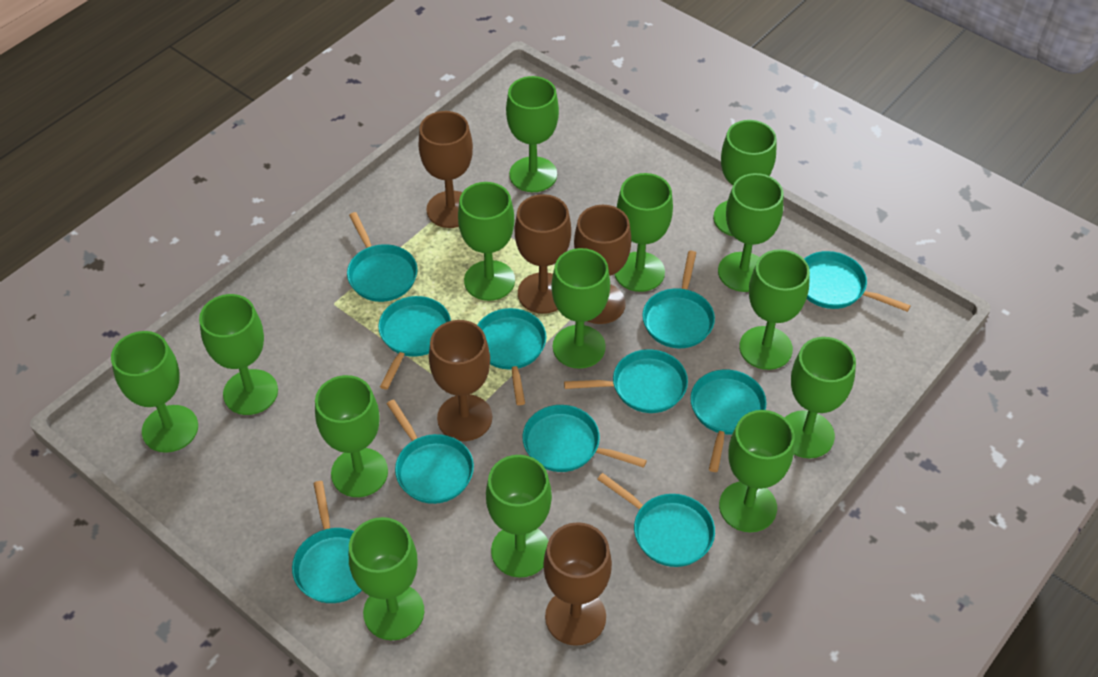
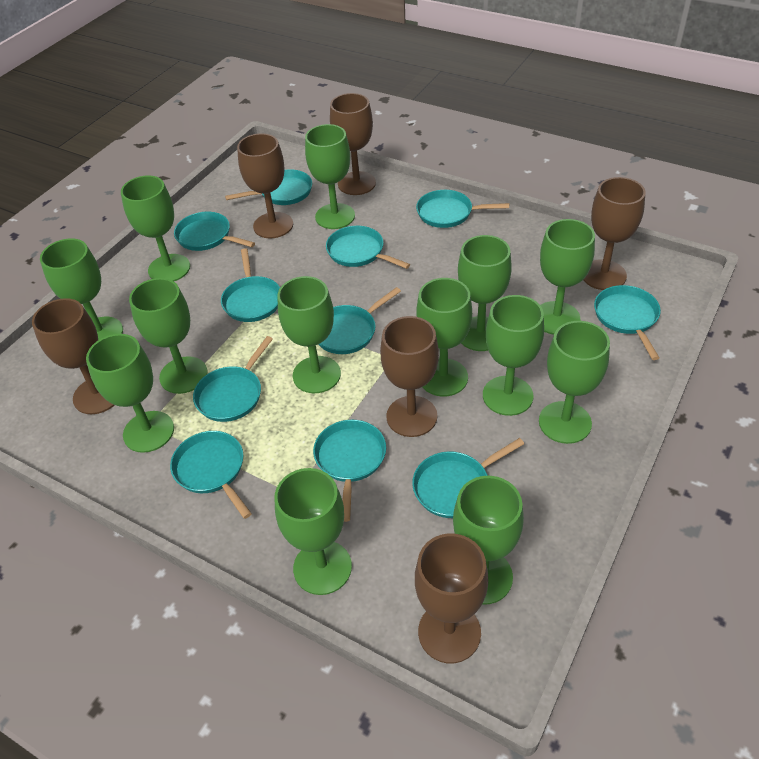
brown goblet: [419,111,473,228] [429,320,492,441] [515,194,571,314] [543,522,612,646] [574,205,631,324] = 5 -> [32,298,114,414] [237,133,293,238] [330,93,376,195] [380,316,439,437] [415,534,488,663] [583,177,646,290] = 6
green goblet: [111,331,198,453] [199,294,278,415] [315,375,388,497] [349,517,424,640] [458,182,515,301] [486,455,552,578] [506,76,559,192] [551,248,610,369] [615,173,673,292] [713,120,776,237] [718,173,783,292] [719,410,794,532] [739,249,810,370] [785,337,856,458] = 14 -> [40,238,123,340] [86,334,174,453] [121,175,190,281] [129,278,208,394] [275,468,352,595] [277,276,341,393] [305,124,355,229] [416,278,472,397] [453,476,524,605] [458,235,512,351] [483,295,544,416] [539,321,610,444] [540,219,595,335] = 13

